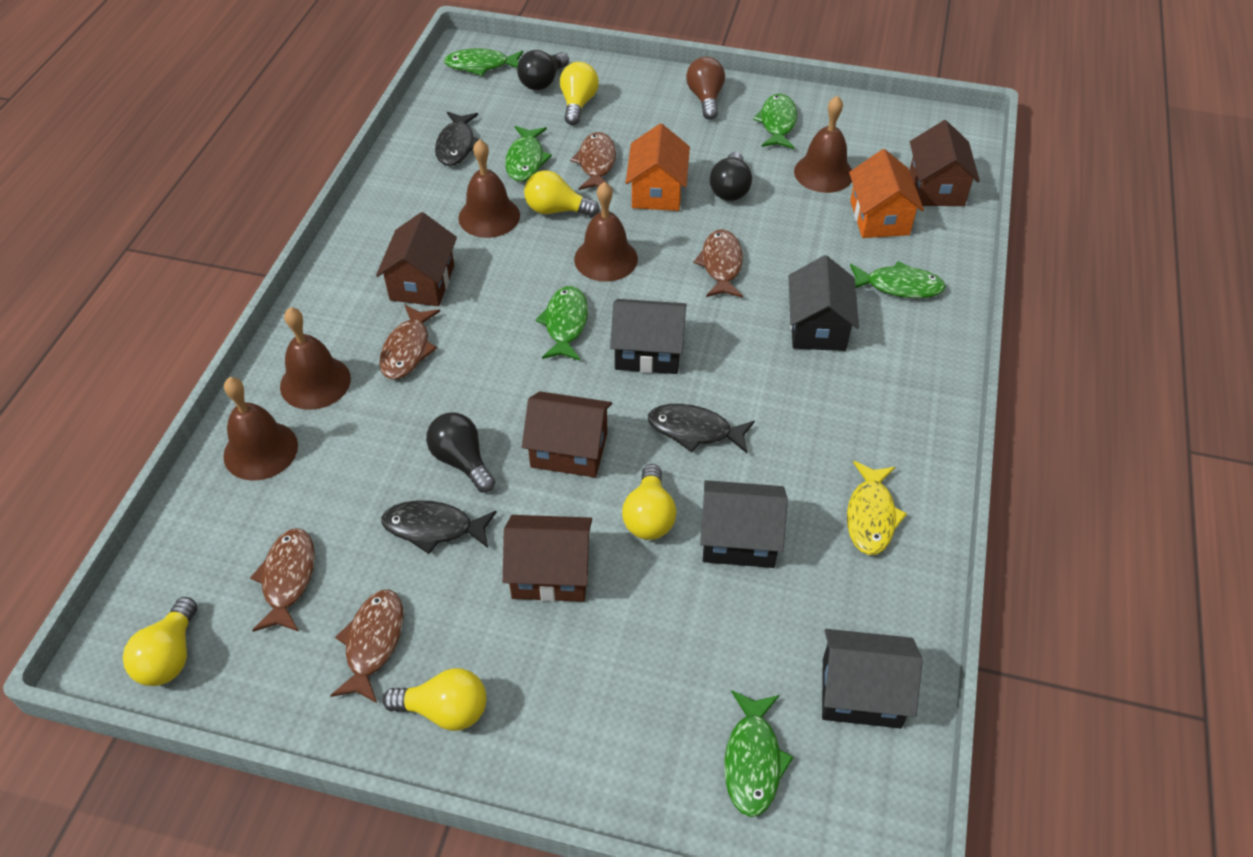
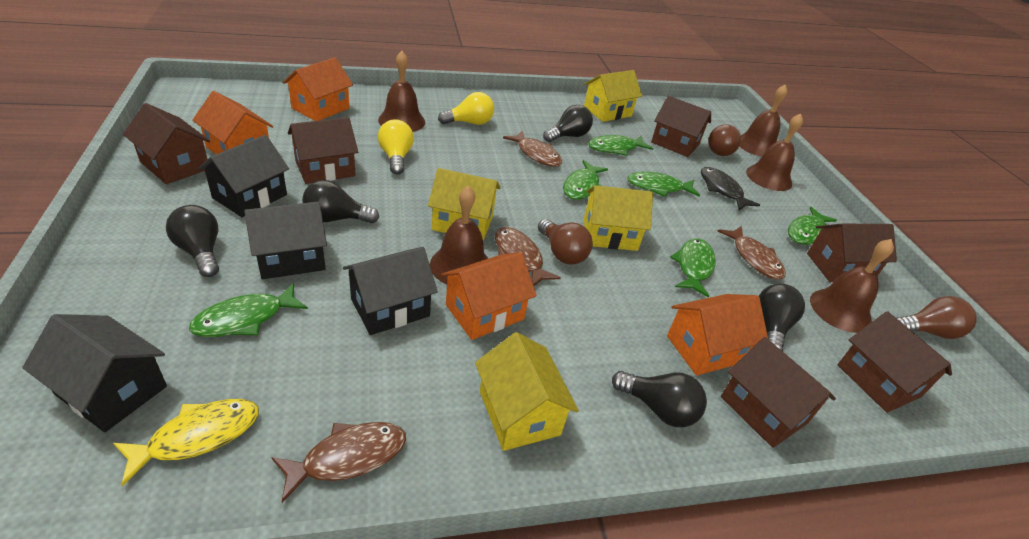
black fish: [381,500,496,554] [435,112,481,166] [648,404,755,453] = 3 -> [701,167,760,210] = 1
black light bulb: [426,412,495,492] [517,50,569,90] [710,152,752,201] = 3 -> [166,205,219,277] [302,180,379,223] [543,105,593,142] [612,371,707,427] [759,284,805,351] = 5
brown fish: [250,528,315,632] [330,589,403,703] [379,305,440,380] [570,132,616,190] [694,229,743,298] = 5 -> [271,422,406,503] [495,227,561,286] [503,131,562,167] [718,226,786,280] = 4
brown house: [376,212,457,306] [503,515,592,602] [522,391,612,478] [909,120,980,206] = 4 -> [123,103,210,184] [288,117,358,184] [651,96,711,157] [721,337,836,448] [807,224,897,282] [837,311,952,413] = 6
brown light bulb: [686,57,725,120] = 1 -> [538,219,593,265] [708,124,741,156] [897,296,977,339] = 3
orange house: [626,123,690,211] [849,149,924,238] = 2 -> [192,91,273,154] [283,57,353,121] [441,252,536,340] [667,294,768,376] = 4
yellow house: none = 0 -> [428,168,501,241] [475,332,579,451] [584,70,642,122] [584,185,653,251] = 4
yellow light bulb: [123,597,197,686] [383,668,486,731] [524,171,600,217] [560,62,599,125] [622,464,676,540] = 5 -> [378,119,414,175] [438,92,494,125] = 2

